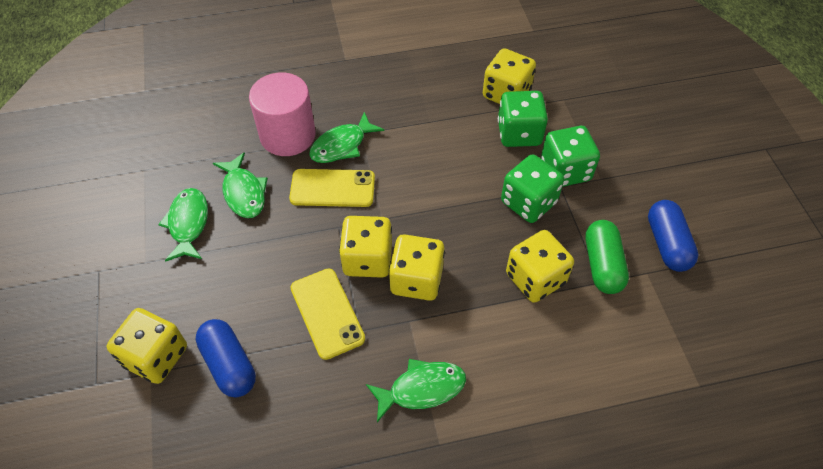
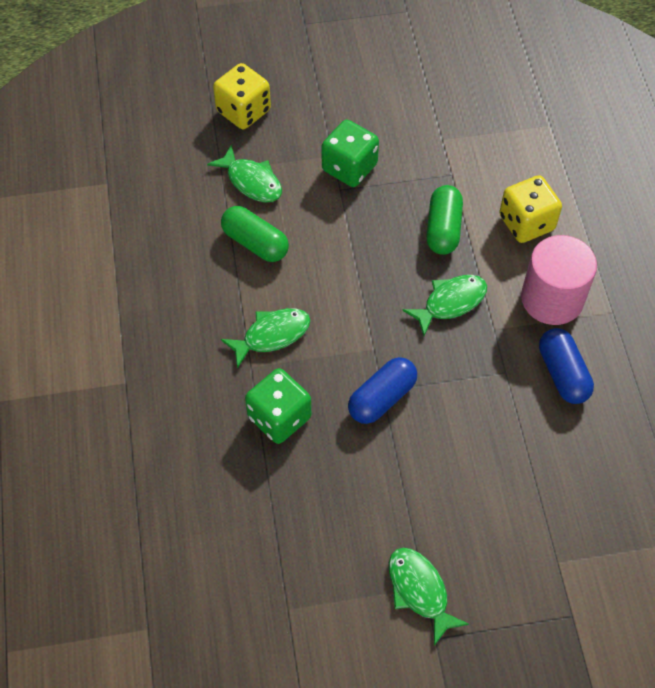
green capsule: [586,220,629,294] = 1 -> [221,206,289,262] [427,185,463,255] = 2
green dice: [498,91,548,147] [501,154,564,223] [541,126,600,187] = 3 -> [245,368,311,444] [322,120,379,187] = 2
yellow dice: [107,308,187,384] [339,216,392,278] [389,234,445,301] [483,48,536,104] [506,230,574,303] = 5 -> [213,63,271,129] [499,175,562,243] = 2
yellow phone: [289,169,375,207] [290,269,365,360] = 2 -> none = 0

